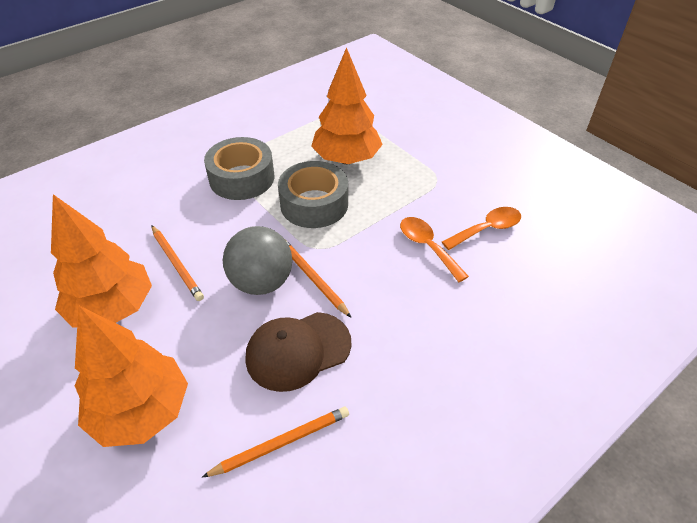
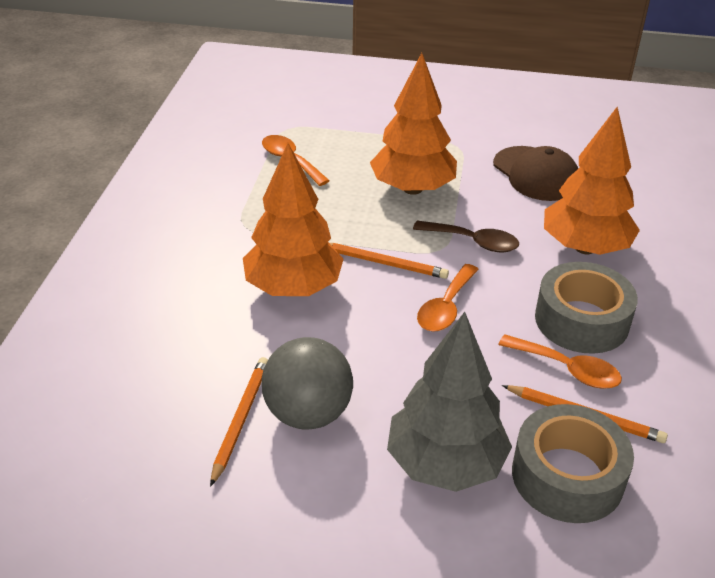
brown spoon: none = 0 -> [413,221,519,253] = 1
grey tree: none = 0 -> [387,312,512,492] = 1
orange spoon: [400,217,469,282] [442,207,521,250] = 2 -> [262,135,330,186] [417,264,479,332] [498,335,622,389] = 3

